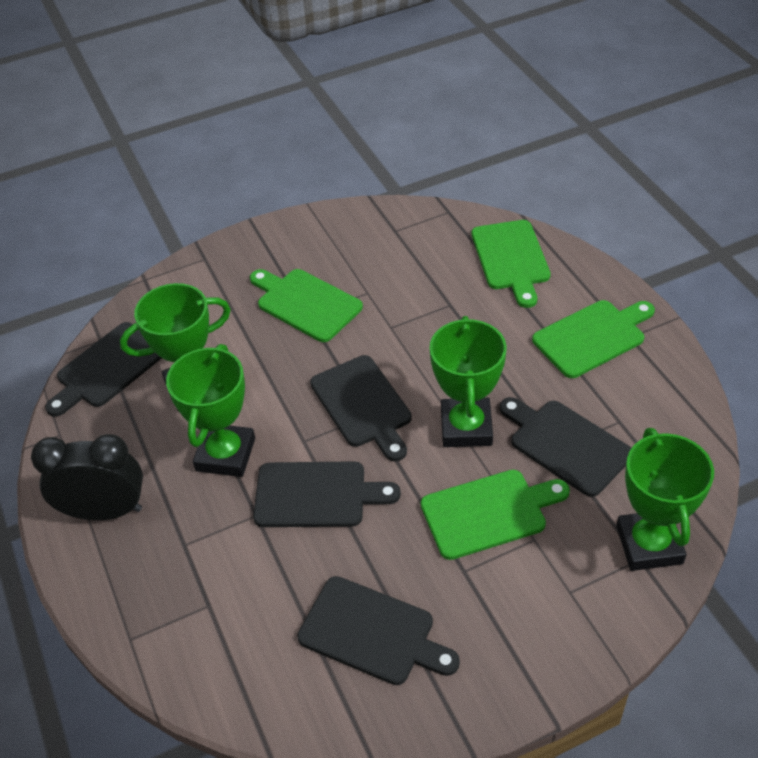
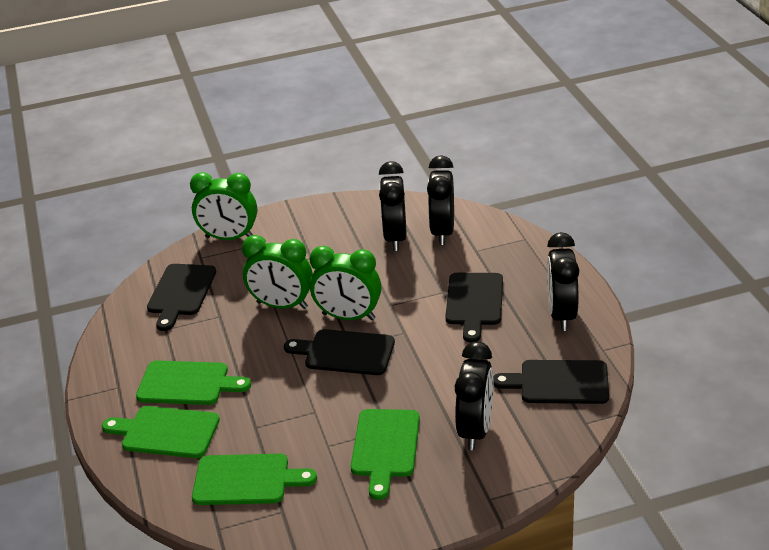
black clock: [31,434,143,520] = 1 -> [379,161,407,251] [427,155,454,245] [455,342,493,450] [547,232,579,331] = 4
black cutting board: [45,322,162,417] [253,461,401,527] [297,576,460,685] [310,355,412,461] [499,397,631,497] = 5 -> [147,264,216,331] [284,329,395,375] [445,273,503,343] [493,360,609,404] = 4
green clock: none = 0 -> [190,172,257,240] [242,235,313,309] [310,246,381,320] = 3
green trophy: [120,283,231,412] [166,344,255,477] [429,316,507,447] [616,428,714,571] = 4 -> none = 0

